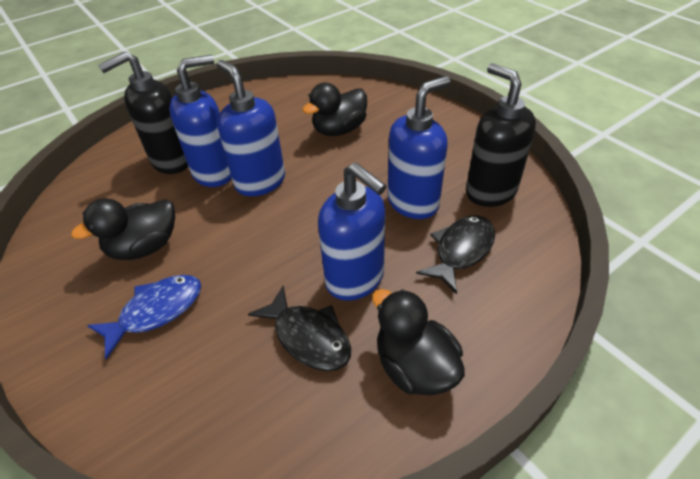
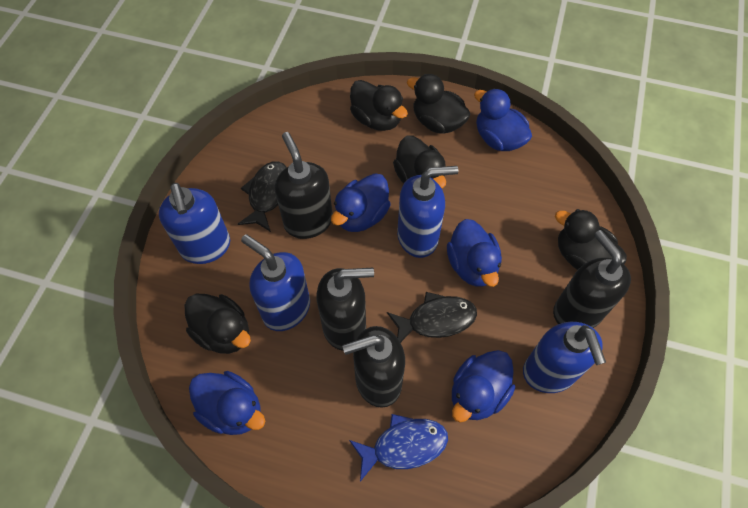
black duck: [71,198,175,260] [303,83,367,136] [372,289,465,396] = 3 -> [185,294,251,354] [350,80,408,131] [393,135,446,188] [407,74,471,134] [555,209,627,270] = 5
black soap dispenser: [98,52,188,174] [466,63,536,207] = 2 -> [275,132,333,239] [317,268,374,351] [342,326,405,408] [553,230,631,328] = 4
blue duck: none = 0 -> [189,371,265,435] [331,173,391,232] [447,219,502,287] [452,350,515,422] [474,88,532,151] = 5

